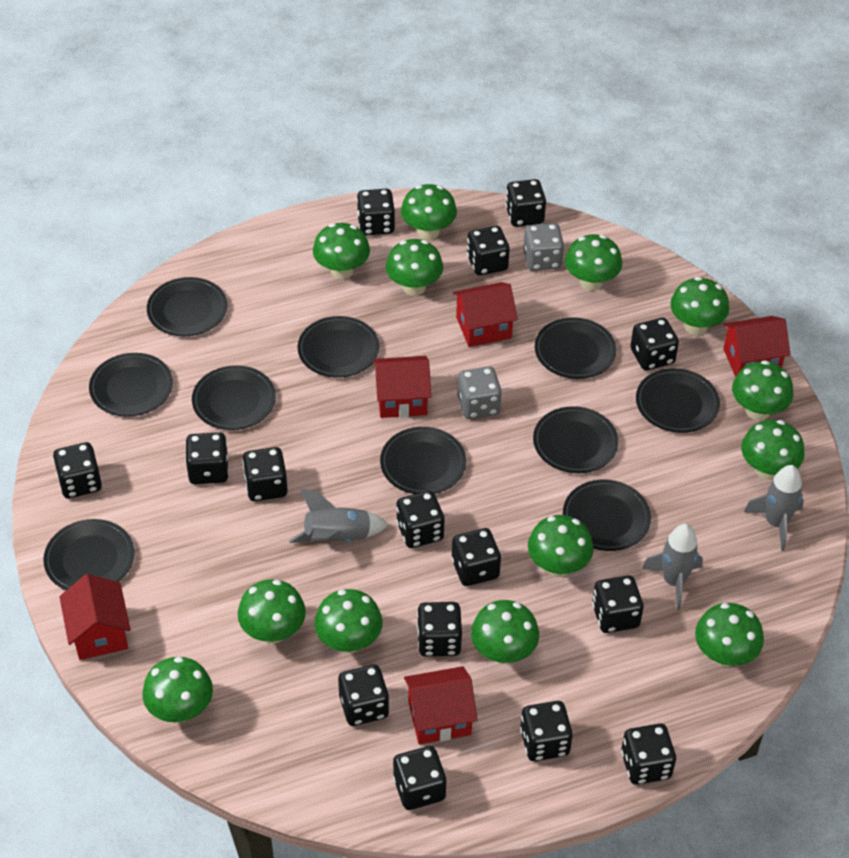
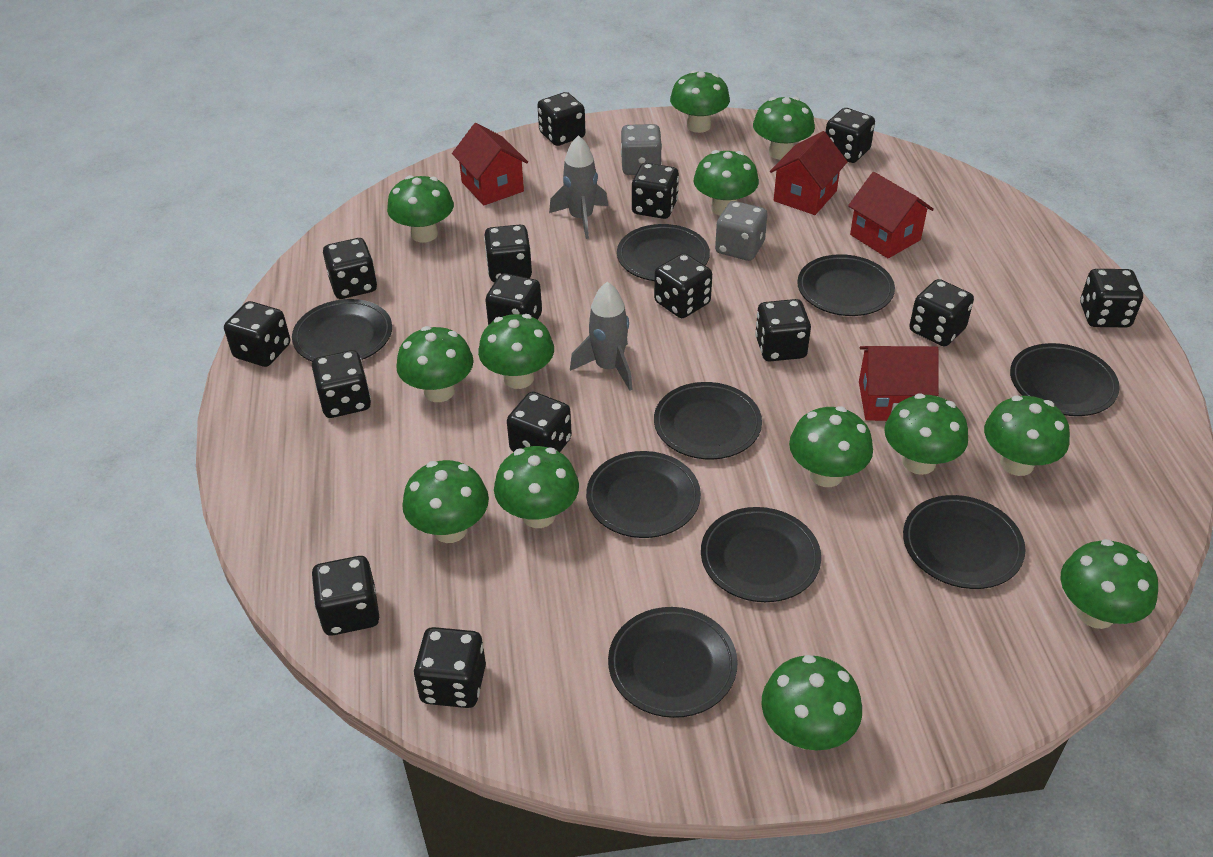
black plate: [44,519,134,590] [89,353,173,417] [147,277,227,336] [192,365,276,430] [298,316,379,378] [380,427,466,494] [533,406,618,473] [535,317,616,379] [563,480,651,551] [636,368,720,433] = 10 -> [292,299,392,362] [586,451,701,538] [608,607,738,718] [617,224,710,281] [654,382,762,459] [701,507,821,602] [797,254,895,316] [903,495,1026,589] [1010,343,1120,416] = 9
grey rocket: [289,489,389,543] [642,524,703,611] [744,465,804,551] = 3 -> [549,135,608,239] [570,282,633,391] = 2
red house: [59,574,131,660] [373,356,431,418] [404,666,478,744] [453,282,518,347] [723,316,791,377] = 5 -> [452,123,528,205] [770,131,848,215] [848,172,934,258] [859,346,939,421] = 4

